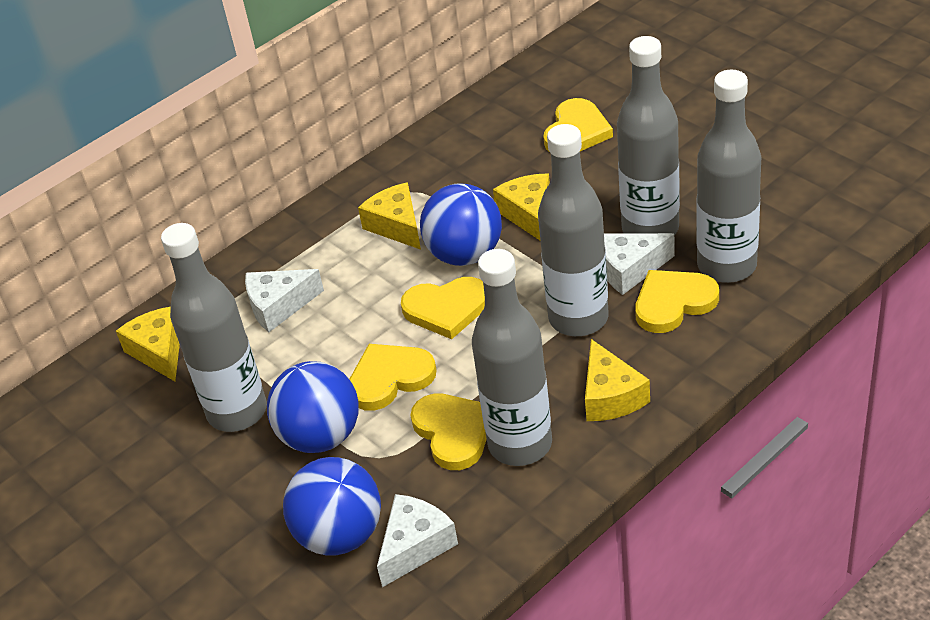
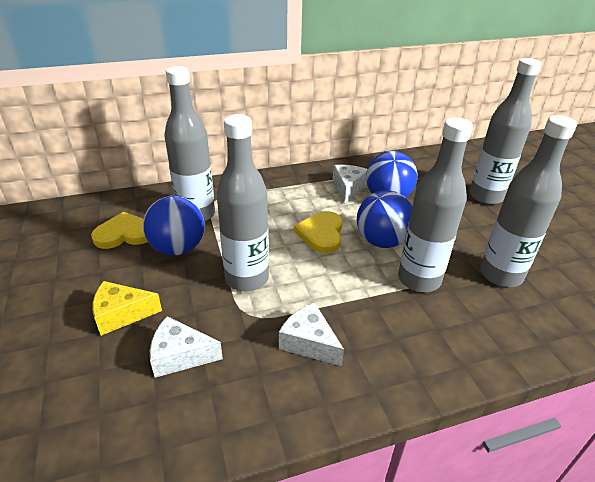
yellow cheese: [116,307,180,381] [358,182,421,250] [493,173,550,240] [585,339,650,421] = 4 -> [92,281,162,336] = 1
yellow heart: [350,344,437,411] [401,277,485,339] [410,394,486,470] [543,98,613,151] [635,270,719,333] = 5 -> [91,212,148,249] [294,211,343,253] = 2

